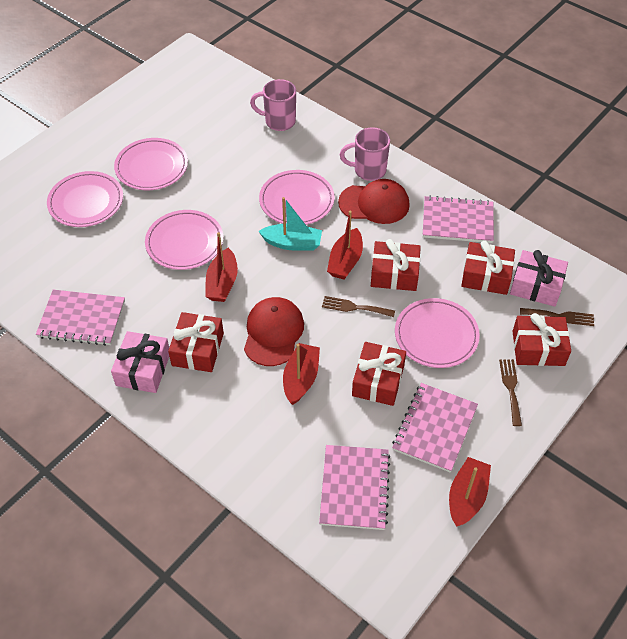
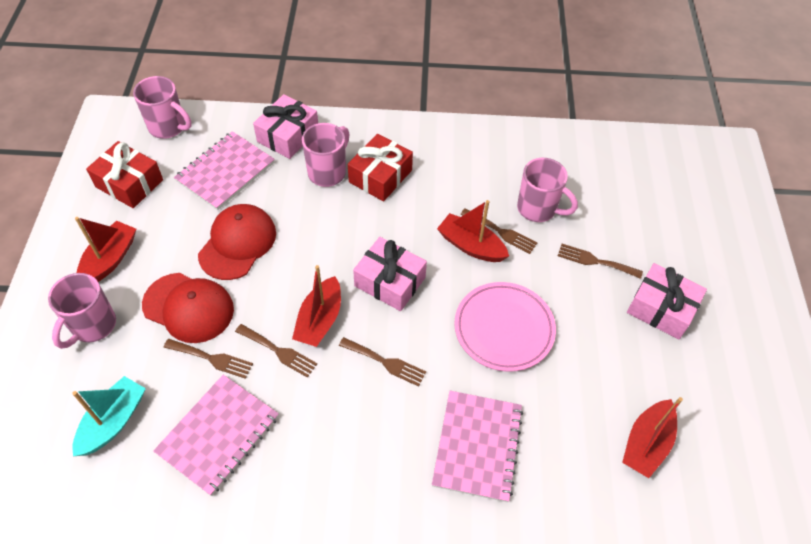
brown fork: [322,296,395,317] [499,359,522,426] [520,308,594,326] = 3 -> [163,339,253,379] [235,324,317,378] [339,337,426,386] [460,208,537,254] [558,244,643,279] = 5
pink gift: [111,331,169,393] [510,250,568,307] = 2 -> [253,94,318,159] [353,237,427,311] [627,263,707,339] = 3
pink mug: [250,79,296,131] [340,127,390,181] = 2 -> [48,273,116,349] [133,76,192,139] [302,123,350,187] [517,158,578,222] = 4
pink notebook: [36,290,125,346] [319,445,390,530] [392,383,478,473] [423,196,494,243] = 4 -> [153,375,279,496] [174,131,275,210] [432,391,523,502] = 3
pink plate: [47,171,123,227] [114,138,188,190] [145,210,223,270] [259,170,335,225] [395,298,480,368] = 5 -> [454,282,556,372] = 1
red gift: [168,312,224,372] [352,342,406,406] [371,239,421,291] [461,241,515,295] [513,313,571,366] = 5 -> [86,141,163,208] [348,134,413,201] = 2

